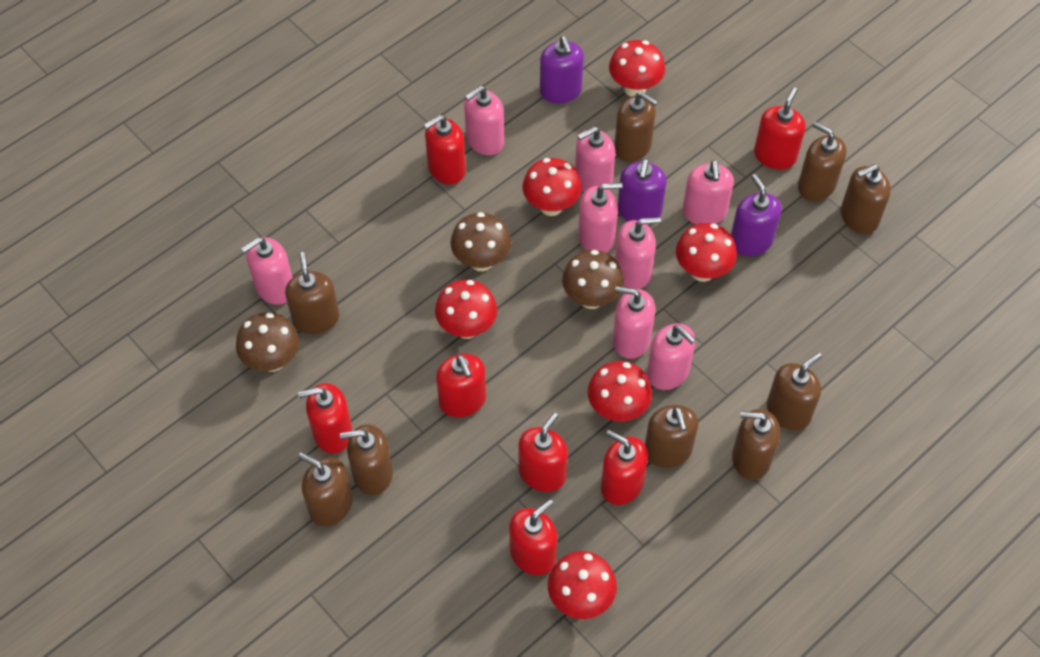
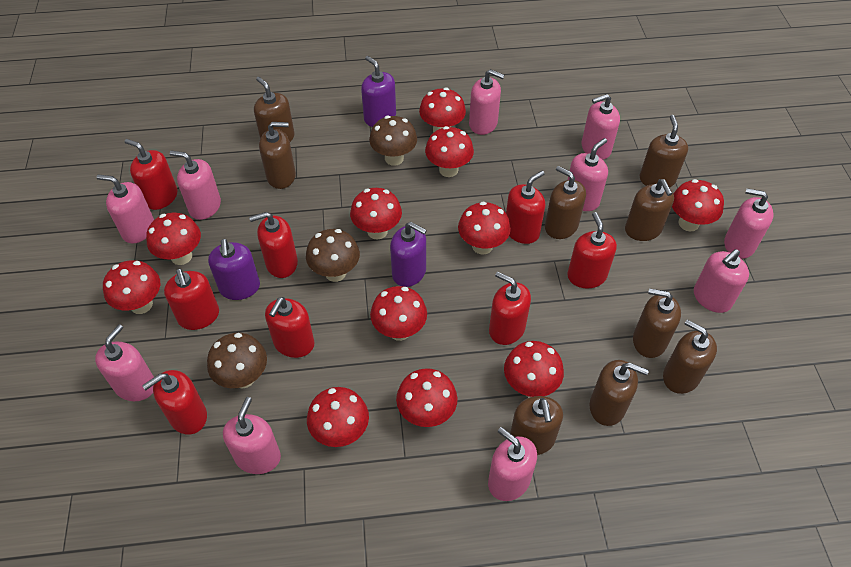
pink soap dispenser: [241,237,293,305] [464,86,504,155] [575,127,615,192] [578,182,622,253] [613,286,655,359] [615,217,661,289] [647,323,695,390] [682,160,734,224] = 8 -> [95,324,154,401] [97,175,154,244] [170,151,221,220] [223,397,281,474] [469,69,504,135] [488,427,537,501] [568,138,608,211] [582,94,620,160] [694,249,749,313] [724,188,774,259] = 10
red mushroom: [435,279,497,339] [523,158,582,216] [548,551,617,619] [588,361,652,422] [609,40,665,97] [676,223,737,282] = 6 -> [103,260,160,314] [146,213,201,265] [307,387,369,447] [350,188,402,239] [370,286,427,341] [396,368,458,427] [419,88,466,133] [425,126,474,177] [458,202,511,255] [504,341,564,397] [672,179,724,232] = 11
red soap dispenser: [298,383,352,454] [424,115,466,184] [436,354,486,417] [509,499,557,575] [518,413,568,492] [601,430,648,505] [754,87,805,169] = 7 -> [125,139,177,210] [142,370,207,435] [164,269,219,330] [249,212,298,278] [265,297,314,358] [489,272,531,345] [506,171,545,244] [567,212,617,289] = 8

